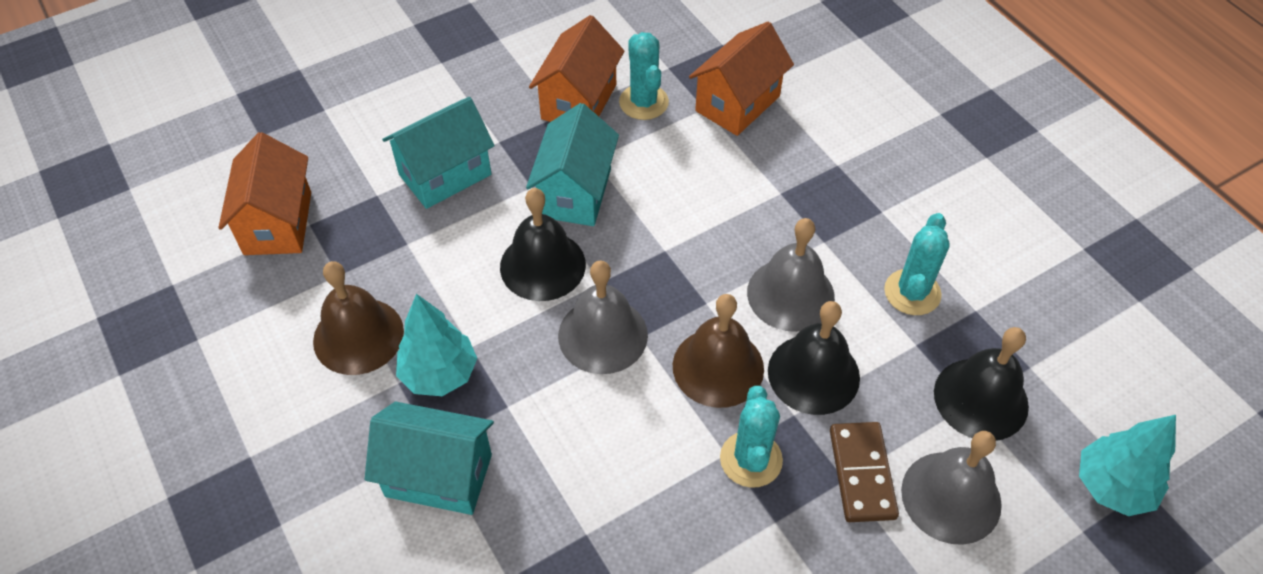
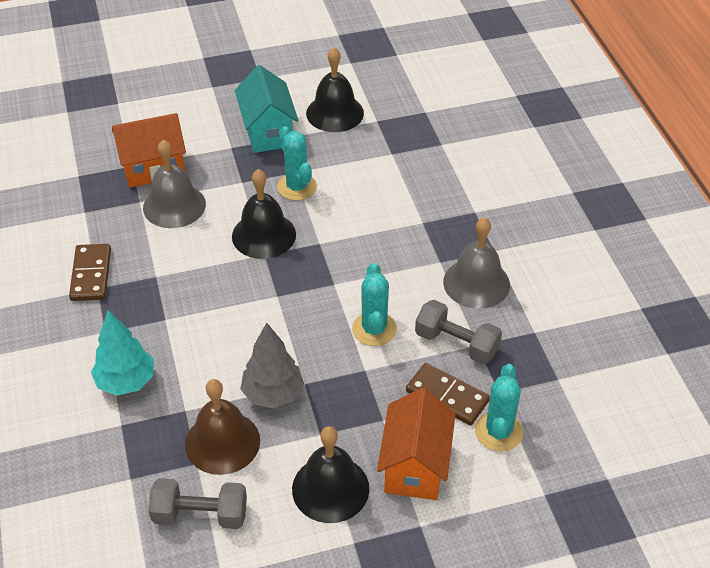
brown bell: [313,261,404,375] [673,294,764,408] = 2 -> [185,379,260,475] = 1
brown domino: [830,422,899,522] = 1 -> [69,244,111,301] [406,363,490,425] = 2
grey bell: [558,260,648,374] [747,218,835,332] [901,431,1002,545] = 3 -> [143,139,206,228] [443,217,510,309] = 2
grey dumbbell: none = 0 -> [148,478,247,529] [415,300,502,364] = 2
grey tree: none = 0 -> [241,323,304,408] = 1
orange house: [218,132,311,255] [529,15,624,122] [689,21,794,136] = 3 -> [112,113,186,188] [377,388,456,500] = 2
turquoise house: [365,402,494,515] [382,97,495,209] [526,103,619,226] = 3 -> [235,65,299,153] = 1
turquoise tree: [396,294,477,396] [1079,415,1176,516] = 2 -> [91,310,154,396] = 1

